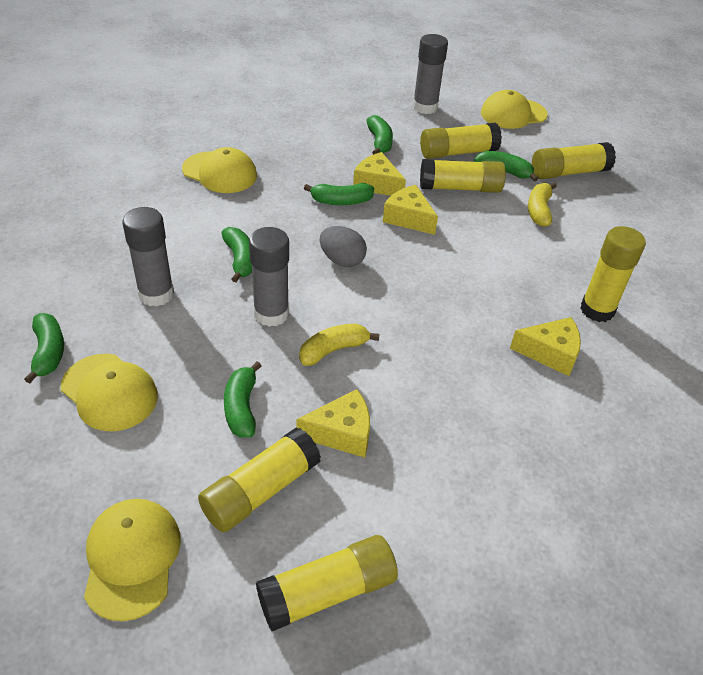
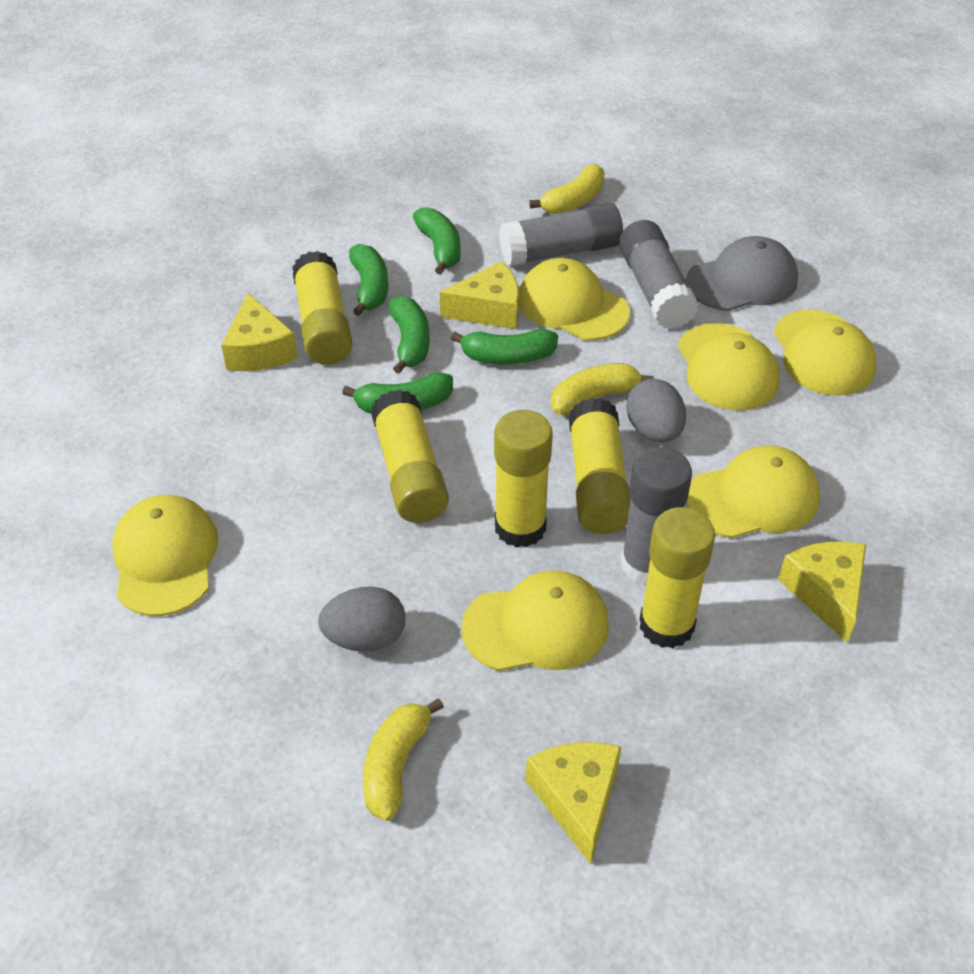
green banana: [24,313,64,384] [221,227,252,282] [224,361,261,437] [304,183,374,205] [366,115,393,155] [474,151,539,182] = 6 -> [342,372,453,414] [349,244,388,316] [389,296,430,374] [413,207,461,275] [451,329,558,364] = 5
grey cap: none = 0 -> [686,236,798,311] = 1
grey egg: [320,226,367,267] = 1 -> [318,586,406,652] [626,379,686,442] = 2
yellow banana: [299,324,380,366] [528,183,557,227] = 2 -> [363,698,444,821] [529,164,605,214] [551,363,654,415] = 3
yellow cap: [61,354,158,432] [84,499,181,621] [182,147,257,193] [481,90,548,129] = 4 -> [112,495,218,616] [462,571,609,671] [519,258,630,340] [678,323,779,411] [686,445,820,538] [774,310,877,396] = 6
yellow glue stick: [198,427,321,533] [256,535,398,631] [420,123,502,159] [420,159,506,193] [532,142,616,179] [580,226,646,322] = 6 -> [292,251,353,365] [371,390,449,523] [494,410,553,548] [569,398,631,534] [640,507,715,649] = 5

